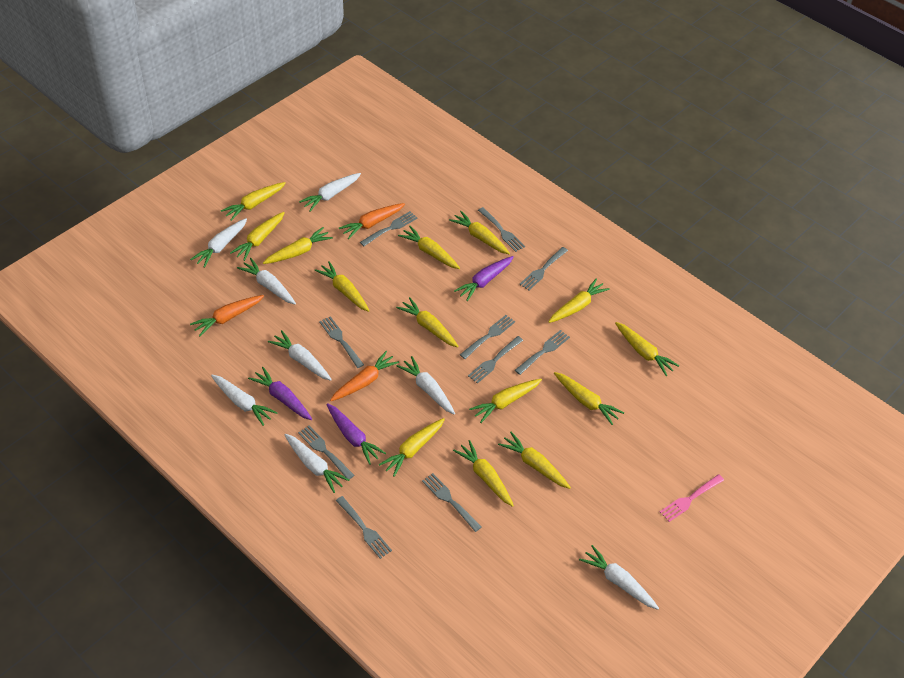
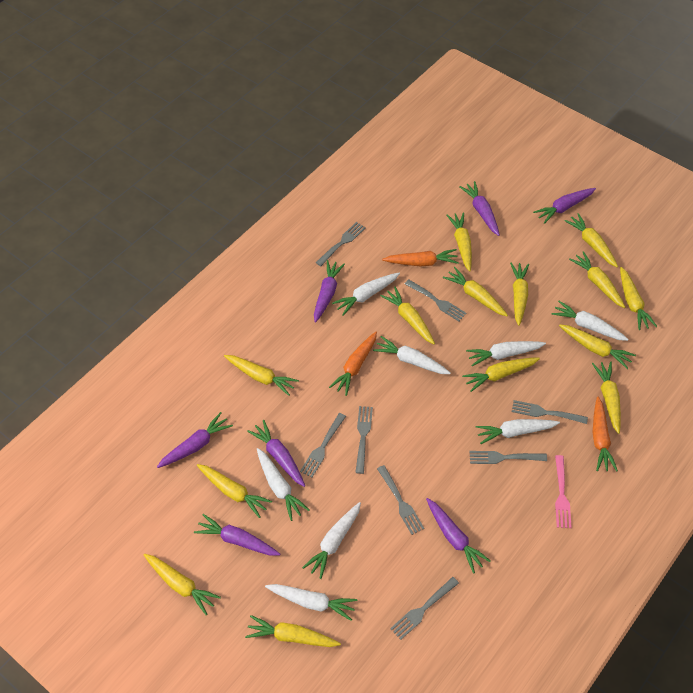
grey fork: [298,426,354,479] [319,316,364,368] [336,496,392,559] [360,211,418,246] [422,473,481,532] [460,315,515,359] [468,336,523,384] [478,207,525,252] [515,330,570,375] [519,247,568,290] = 10 -> [300,413,346,477] [316,222,366,266] [355,406,373,474] [377,465,424,535] [390,577,459,640] [405,279,466,321] [469,451,547,464] [512,400,588,424] = 8
purple carrot: [248,367,312,420] [326,403,386,465] [454,256,514,301] = 3 -> [157,412,233,468] [194,514,280,556] [247,420,305,487] [314,260,345,322] [426,498,491,574] [459,181,500,236] [533,188,596,224] = 7

